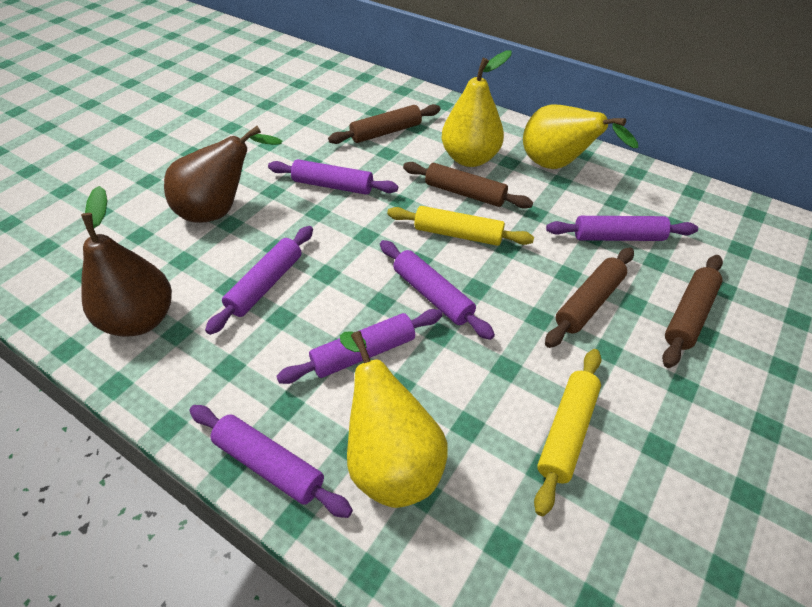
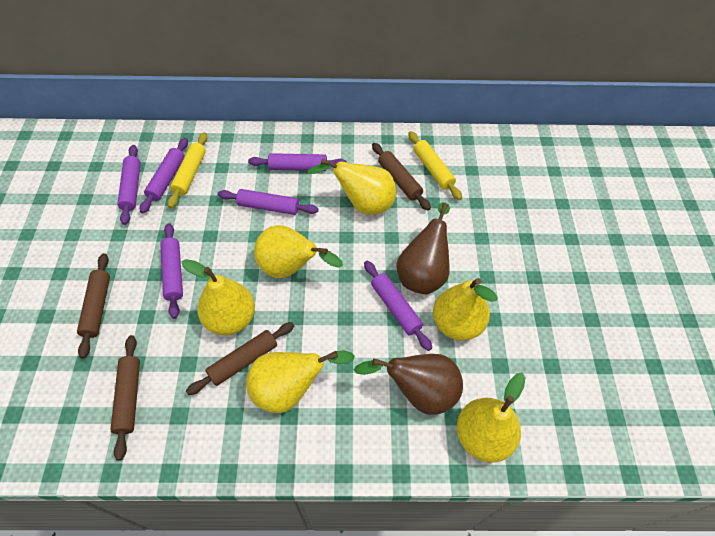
yellow pear: [340,331,448,508] [441,50,512,167] [523,104,638,169] = 3 -> [181,259,255,335] [246,350,355,413] [254,225,343,278] [307,159,396,215] [433,278,498,341] [457,373,525,463] = 6

